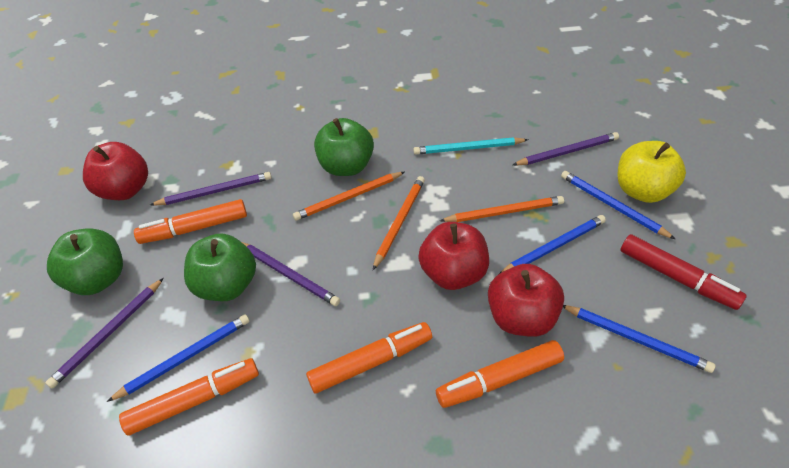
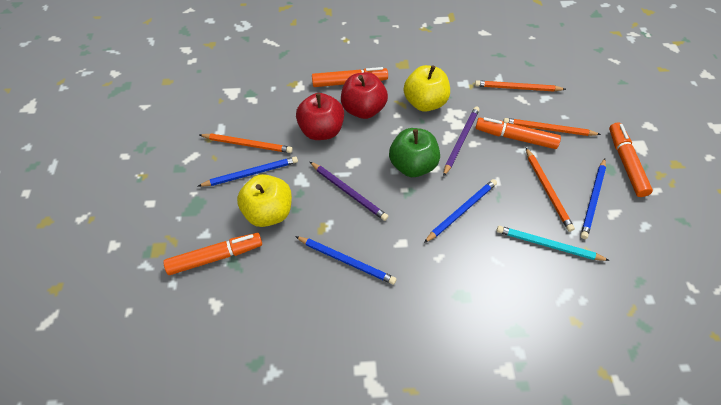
green apple: [47,228,123,295] [184,234,256,301] [314,118,374,176] = 3 -> [389,128,440,177] = 1
orange pencil: [293,172,404,220] [373,176,425,270] [440,196,564,222] = 3 -> [200,133,293,153] [475,80,566,92] [503,118,601,136] [526,148,575,232] = 4
purple pencil: [45,278,164,388] [150,172,272,206] [242,242,340,306] [513,132,619,165] = 4 -> [310,162,388,221] [443,106,480,177] = 2
red apple: [83,142,148,200] [418,222,489,290] [488,264,564,337] = 3 -> [296,93,344,140] [341,72,388,119] = 2
red marker: [620,234,747,310] = 1 -> none = 0
yellow apple: [618,141,686,203] = 1 -> [237,174,292,227] [404,65,450,112] = 2

